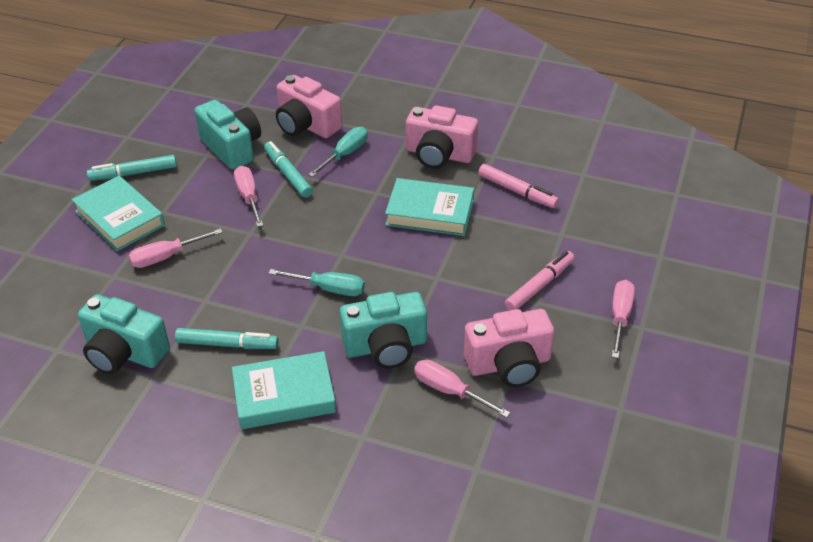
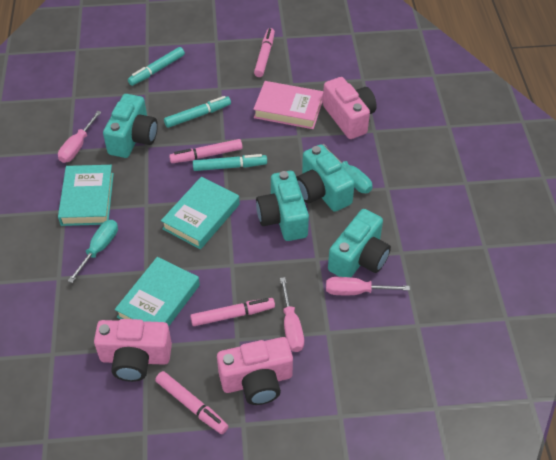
pink book: none = 0 -> [253,81,323,129] = 1
pink marker: [478,164,559,208] [505,251,574,311] = 2 -> [155,371,229,434] [169,139,243,163] [190,298,275,326] [254,28,275,77] = 4
pink screwdriver: [129,228,223,268] [234,166,263,227] [414,359,510,418] [612,280,635,358] = 4 -> [58,111,102,163] [280,277,304,352] [326,277,410,295] = 3
turquoise camera: [78,294,170,374] [194,100,261,170] [340,292,427,369] = 3 -> [103,94,158,158] [256,171,309,241] [296,144,355,212] [328,209,391,277] = 4

